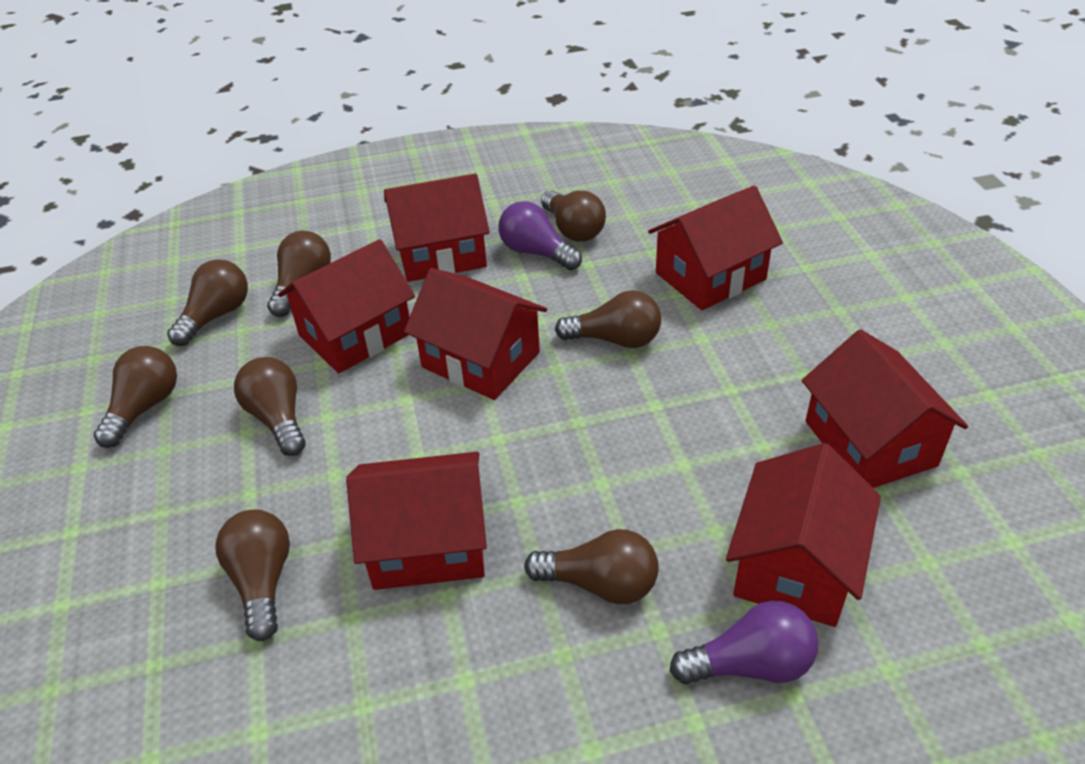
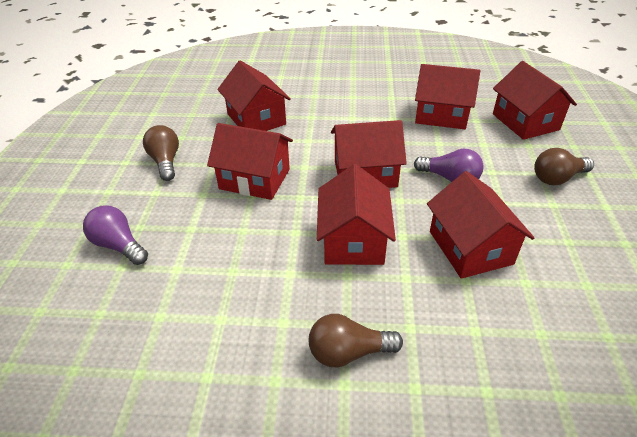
brown light bulb: [94,346,177,448] [167,259,248,346] [215,509,290,641] [234,357,306,456] [267,231,331,317] [524,529,659,604] [541,190,606,242] [555,290,661,348] = 8 -> [143,125,179,181] [309,314,403,368] [534,148,594,185] = 3

